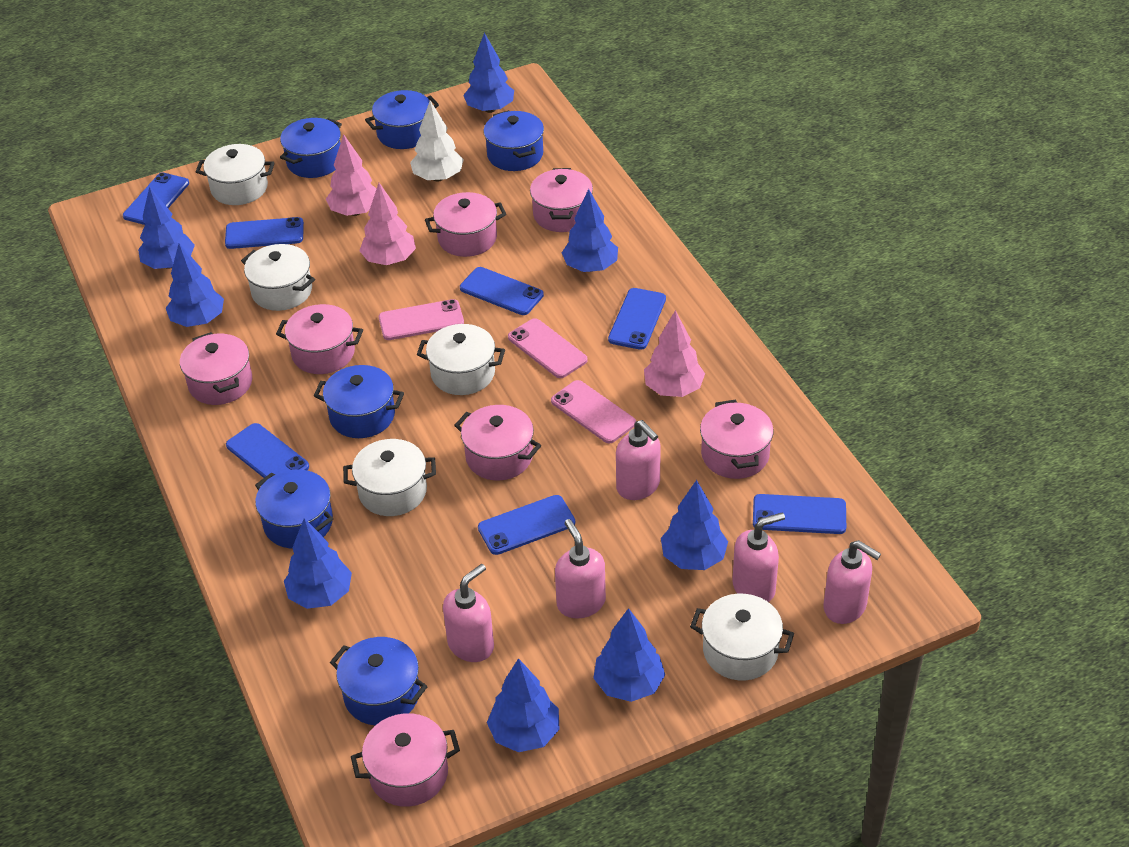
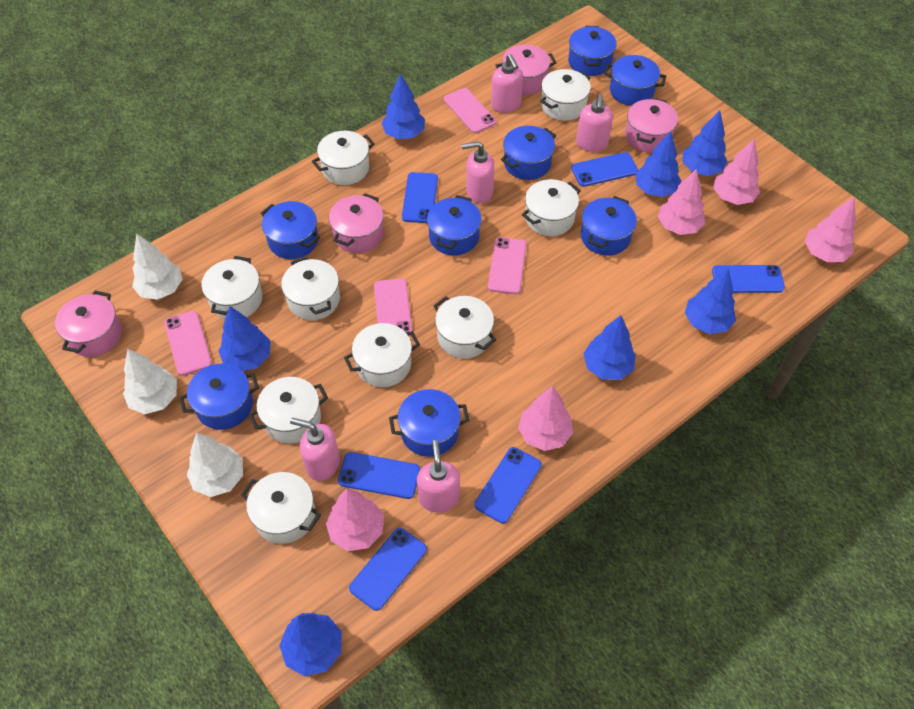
blue phone: [123,172,189,225] [225,217,304,249] [226,423,309,478] [460,267,544,315] [478,495,575,555] [608,288,666,350] [753,494,846,534] = 7 -> [338,452,420,499] [349,528,427,611] [402,172,438,223] [474,447,542,524] [571,152,638,187] [712,265,785,293] = 6
blue pot: [255,470,333,548] [280,118,342,178] [314,365,404,438] [330,637,428,725] [365,90,439,149] [483,110,544,171] = 6 -> [179,364,259,430] [261,201,320,259] [389,389,469,457] [427,195,482,255] [501,126,556,180] [568,26,617,76] [581,196,637,255] [604,55,666,106] = 8
blue tree: [138,187,195,269] [166,243,224,327] [284,518,352,609] [463,33,514,113] [487,658,560,752] [562,189,618,272] [594,608,665,702] [661,480,728,570] = 8 -> [219,306,271,371] [279,613,342,676] [382,74,425,139] [583,315,636,380] [636,131,681,197] [682,110,728,176] [685,268,736,334] = 7
pink phone: [379,299,464,340] [508,318,588,378] [551,380,636,443] = 3 -> [164,311,212,376] [374,279,412,336] [444,88,496,133] [488,237,527,294] = 4
pink pot: [180,332,252,405] [276,304,363,374] [351,713,460,807] [425,192,506,257] [454,405,541,481] [530,168,593,232] [700,399,774,479] = 7 -> [55,291,122,357] [329,193,384,253] [495,45,557,95] [625,98,678,152] = 4
pink tree: [326,134,377,216] [359,183,416,265] [644,310,705,397] = 3 -> [326,489,384,551] [518,386,573,451] [658,169,705,235] [713,138,760,205] [804,197,856,262] = 5
white pot: [196,144,274,205] [241,244,315,311] [343,439,436,516] [417,324,505,395] [690,594,794,680] = 5 -> [201,256,262,319] [241,472,321,544] [249,377,328,444] [281,257,340,320] [312,131,375,185] [344,323,420,387] [434,296,496,359] [522,179,581,236] [540,69,591,121] = 9
white tree: [410,101,464,181] = 1 -> [123,349,177,414] [132,234,183,300] [187,433,243,497] = 3

